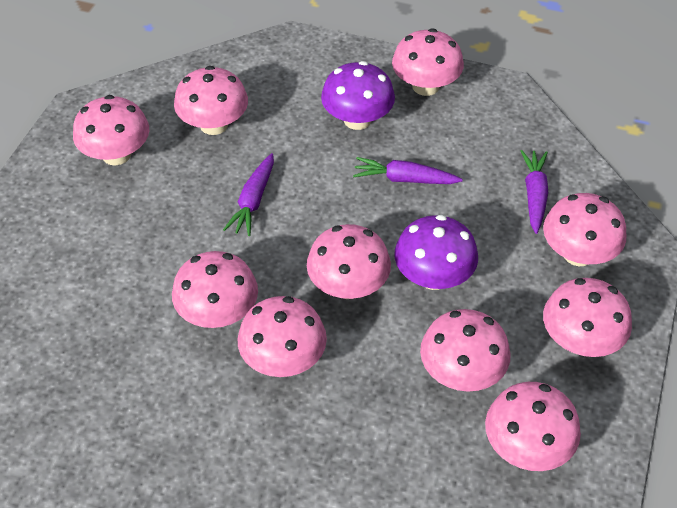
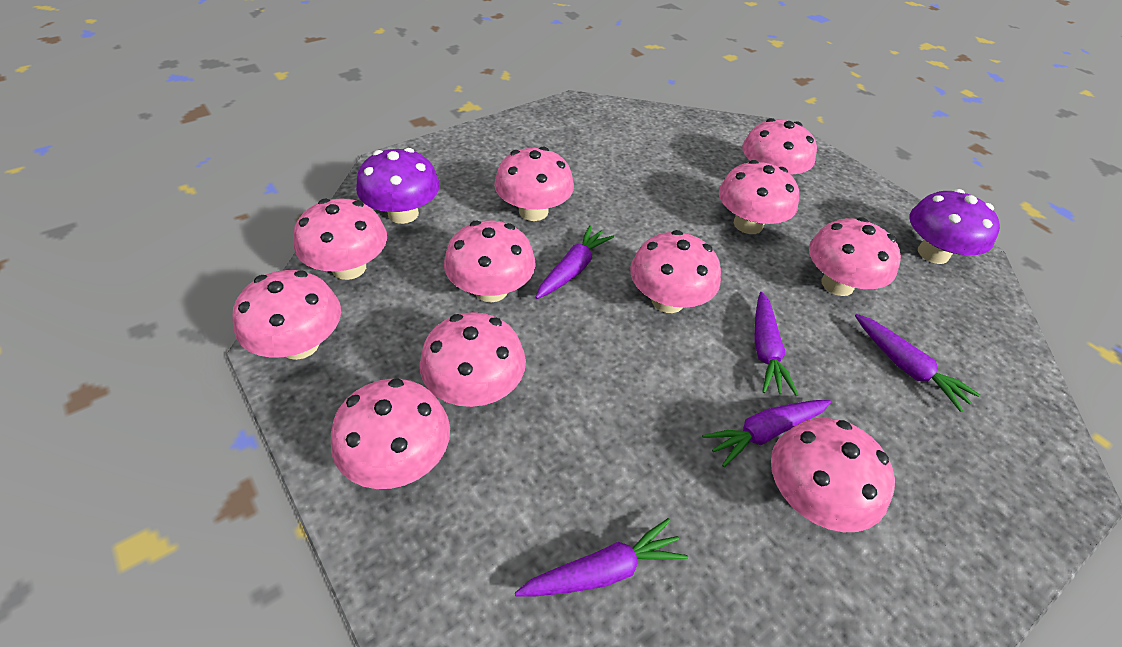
pink mushroom: [73,95,149,166] [172,251,258,328] [174,66,248,135] [237,296,327,377] [307,224,391,299] [392,28,464,96] [420,309,510,392] [485,382,581,471] [543,193,626,266] [543,278,632,357] = 10 -> [232,270,341,360] [293,198,387,280] [331,378,450,489] [420,312,526,407] [444,220,536,303] [494,147,574,221] [630,230,721,313] [719,160,799,234] [742,118,817,175] [771,418,895,532] [809,217,901,296] = 11
purple carrot: [223,153,274,236] [353,157,463,184] [521,150,548,234] = 3 -> [515,518,688,596] [535,225,614,299] [702,400,831,467] [754,292,798,396] [855,314,980,412] = 5

